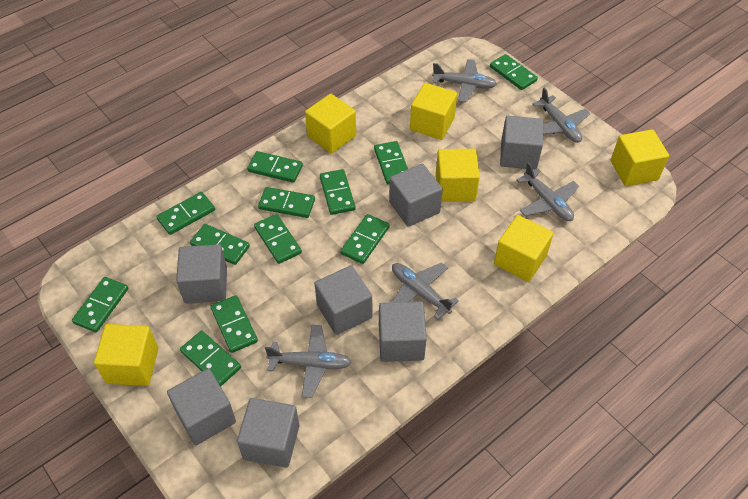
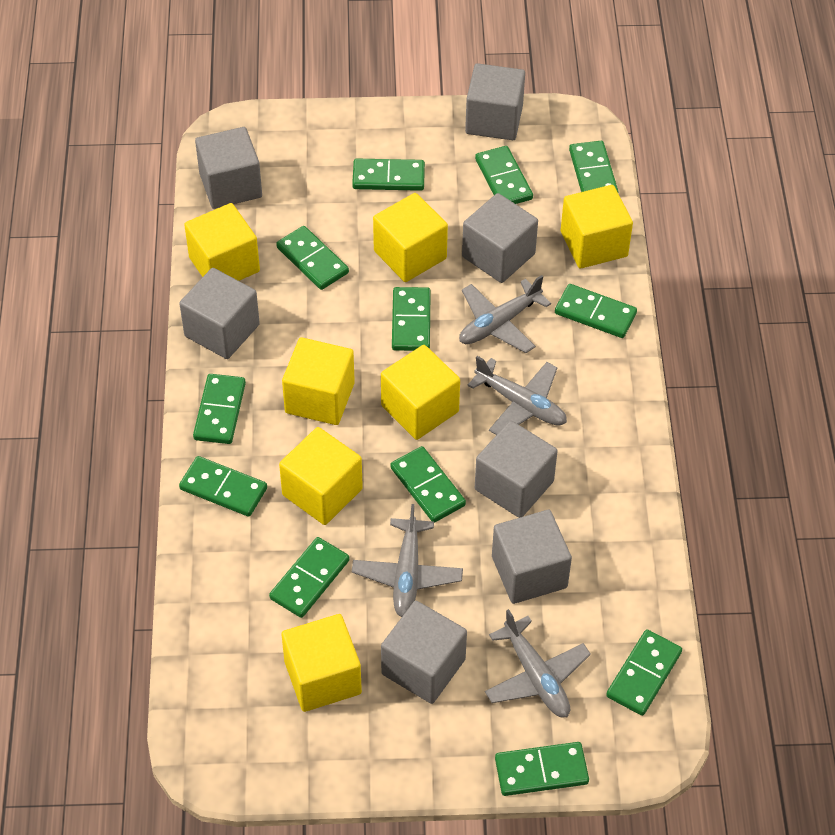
grey plane: [265,325,352,398] [392,262,459,320] [432,59,497,102] [516,162,579,221] [532,88,591,143] = 5 -> [352,504,463,617] [459,275,551,353] [467,356,567,435] [485,609,591,718] = 4
yellow cube: [94,324,158,386] [305,94,356,154] [410,83,457,140] [436,149,480,202] [494,215,554,282] [611,129,669,186] = 6 -> [184,203,260,281] [279,427,363,525] [282,337,355,425] [282,614,362,712] [373,193,448,282] [381,345,460,440] [561,185,633,268] = 7

